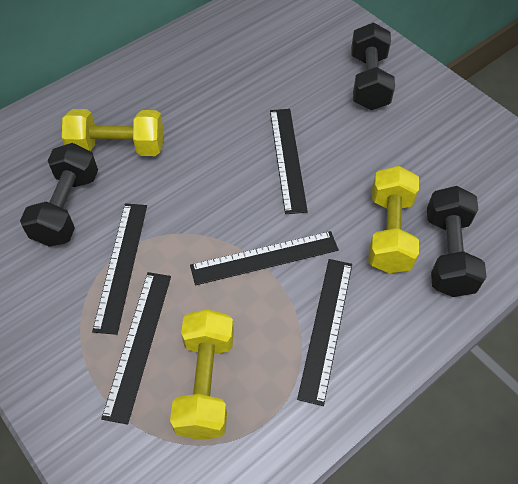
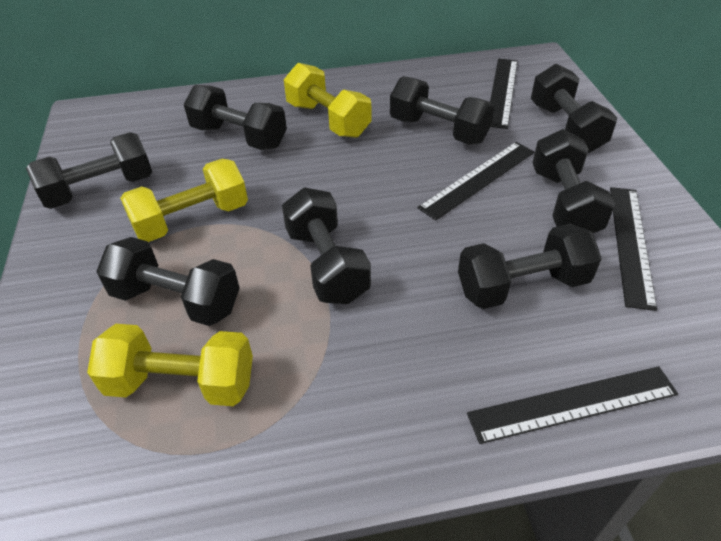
black dumbbell: [20,143,98,247] [351,22,395,110] [427,186,487,297] = 3 -> [26,132,152,209] [96,237,240,326] [184,85,287,150] [282,187,371,304] [390,76,494,145] [458,224,602,309] [531,64,617,153] [533,129,615,233] = 8
black ruler: [92,203,147,335] [101,272,171,424] [190,231,339,285] [270,109,308,214] [297,259,352,406] = 5 -> [417,142,534,220] [467,366,678,444] [490,59,518,129] [610,187,657,311] = 4

